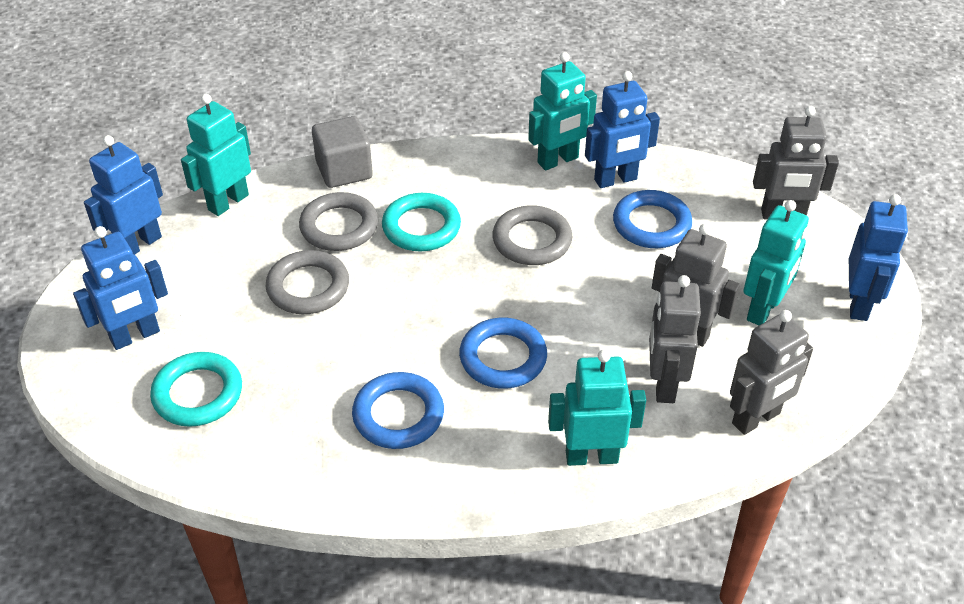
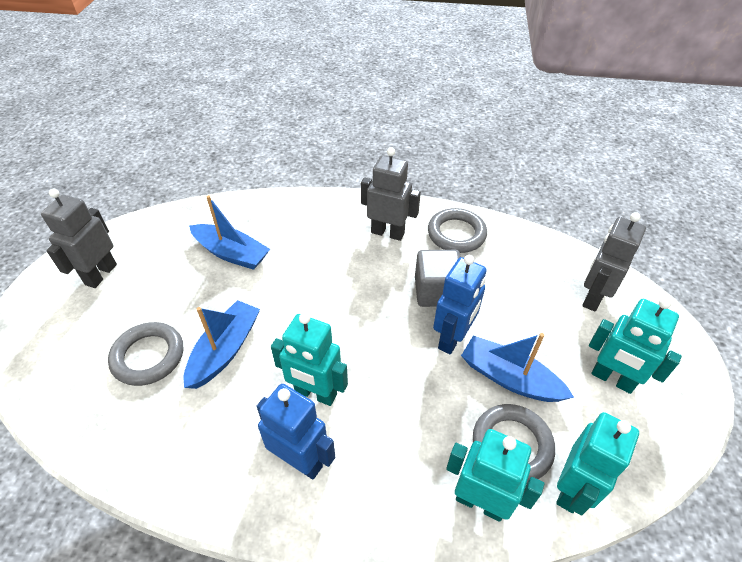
blue boat: none = 0 -> [184,300,260,389] [189,195,270,270] [461,333,574,402] = 3
blue ring: [352,372,444,449] [459,318,547,389] [613,190,692,248] = 3 -> none = 0
blue robot: [73,226,168,350] [84,135,163,254] [585,71,660,188] [849,194,908,321] = 4 -> [256,384,335,479] [433,255,487,354] = 2
grey robot: [649,275,701,403] [652,224,740,347] [730,310,813,435] [753,106,839,219] = 4 -> [41,189,117,288] [361,147,421,241] [582,212,646,311] = 3
turquoise ring: [150,352,242,427] [382,193,461,251] = 2 -> none = 0

